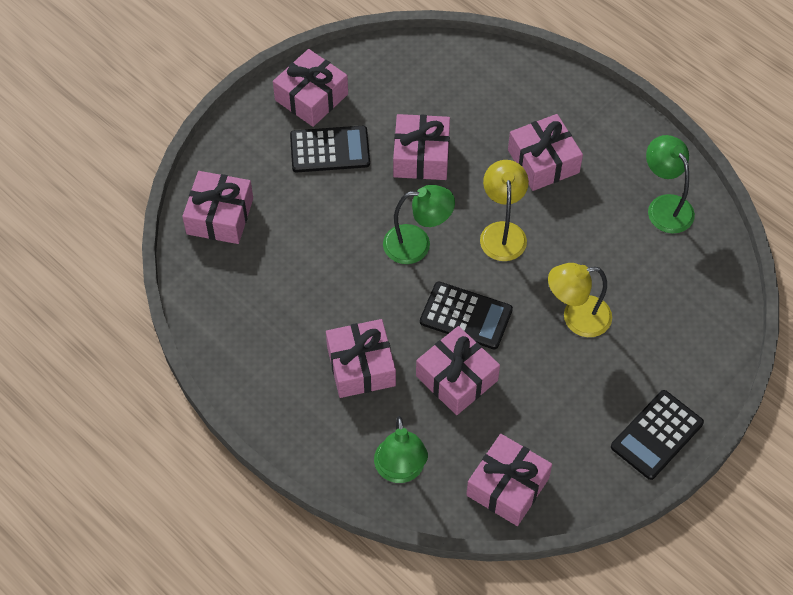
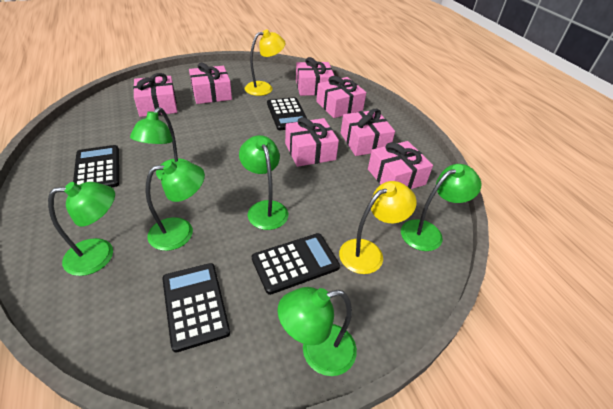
black calculator: [290,126,370,172] [420,282,513,349] [611,390,704,480] = 3 -> [73,145,119,187] [162,263,230,352] [252,233,340,295] [267,97,307,130] = 4
green lamp: [374,416,428,483] [383,185,455,264] [646,135,695,234] = 3 -> [48,182,115,276] [130,107,189,180] [146,160,205,251] [239,135,288,230] [278,287,357,376] [401,164,482,251] = 6

